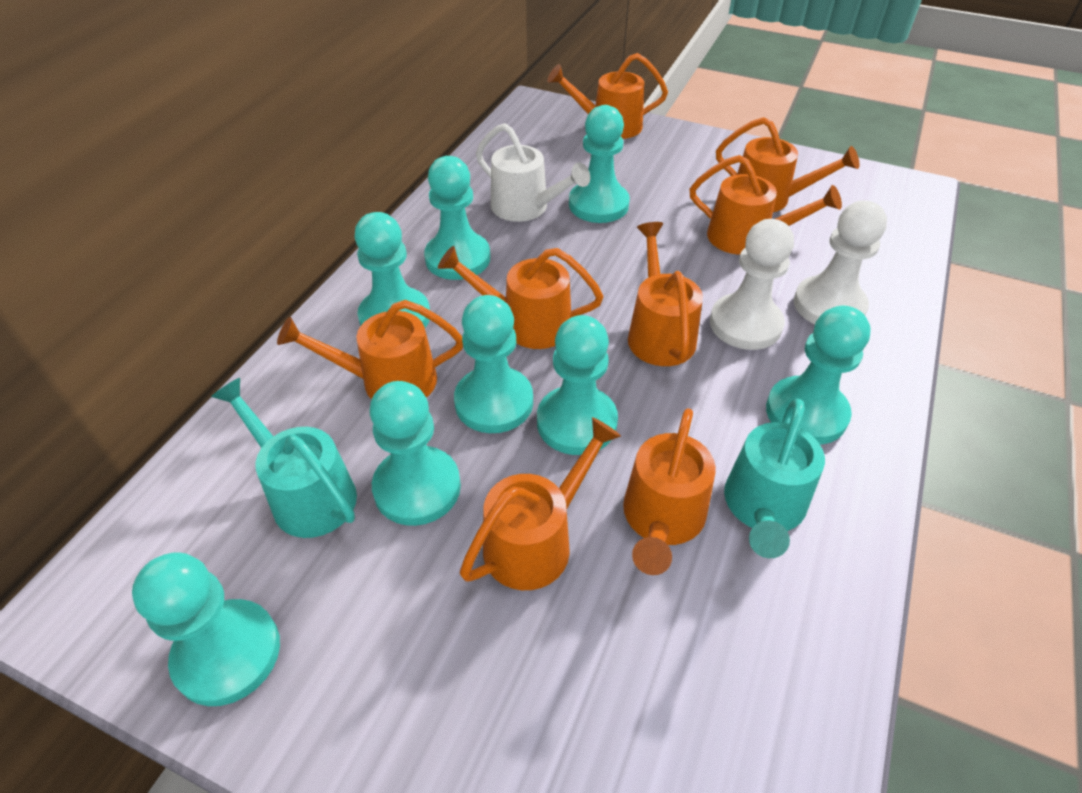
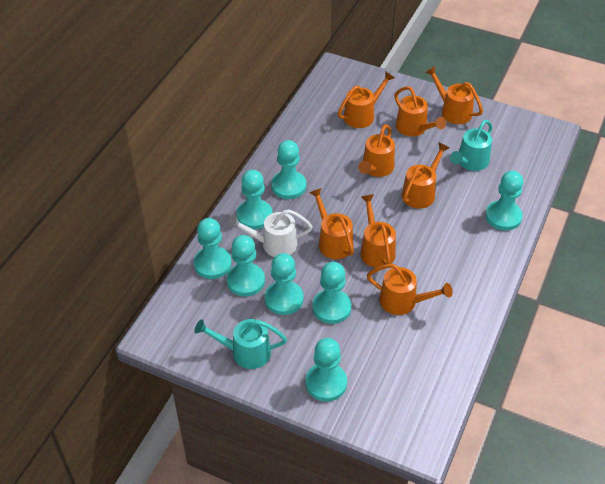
white pawn: [710,219,794,350] [794,200,887,324] = 2 -> none = 0

